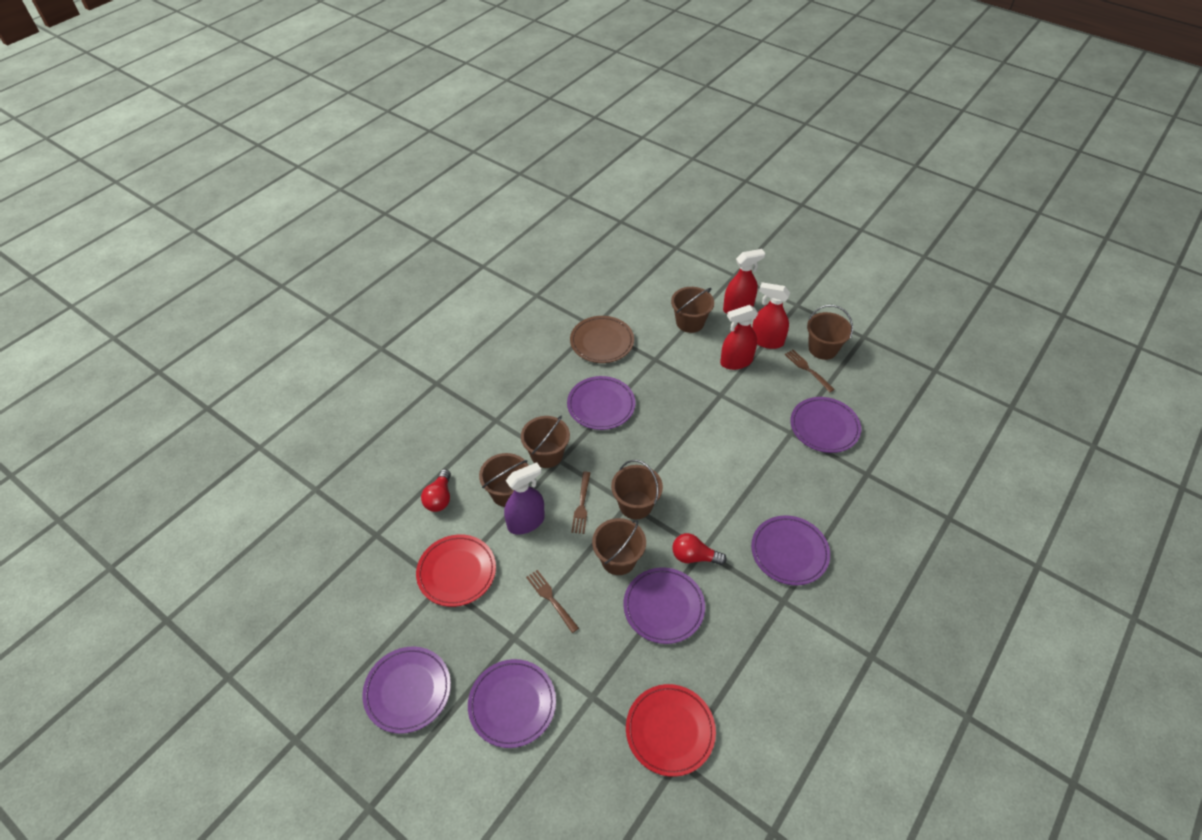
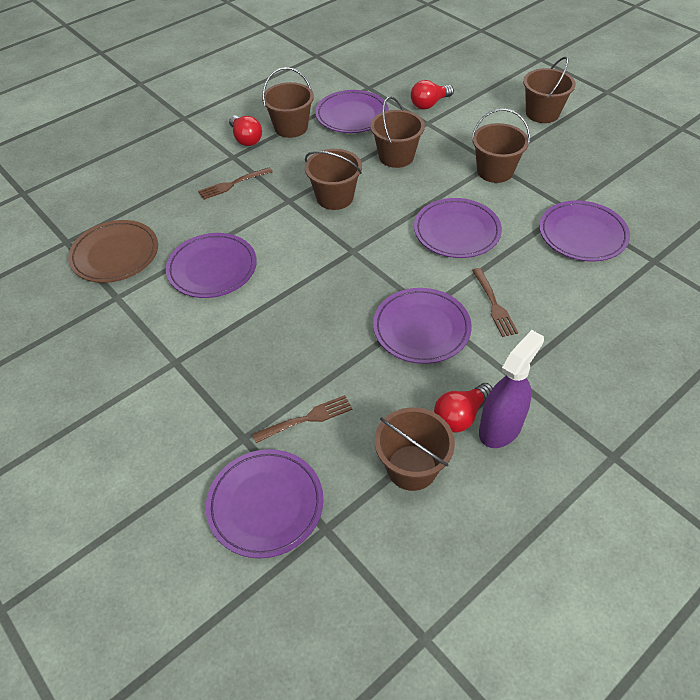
red light bulb: [421,469,451,512] [672,533,727,565] = 2 -> [229,115,262,146] [411,80,454,110] [434,383,493,433] = 3
red plate: [416,534,496,607] [626,684,716,777] = 2 -> none = 0
red spray bottle: [720,305,758,370] [723,249,765,313] [752,282,790,349] = 3 -> none = 0

